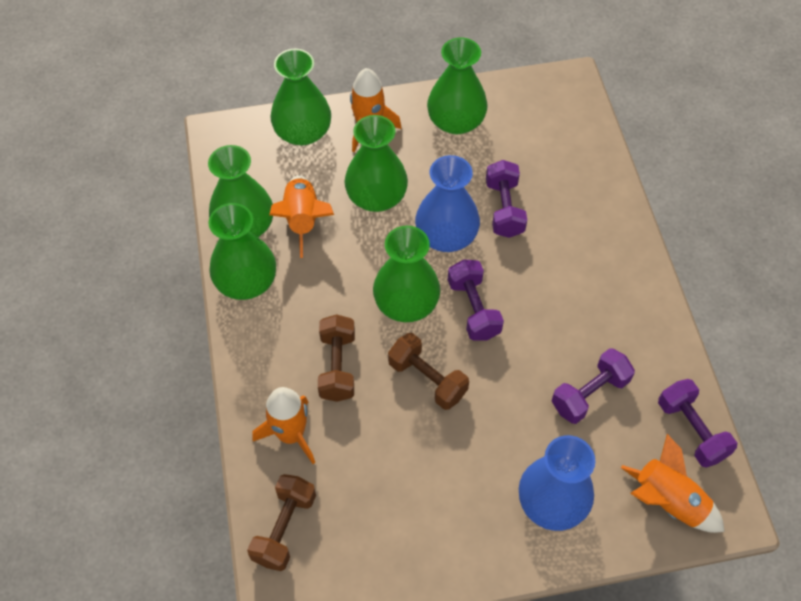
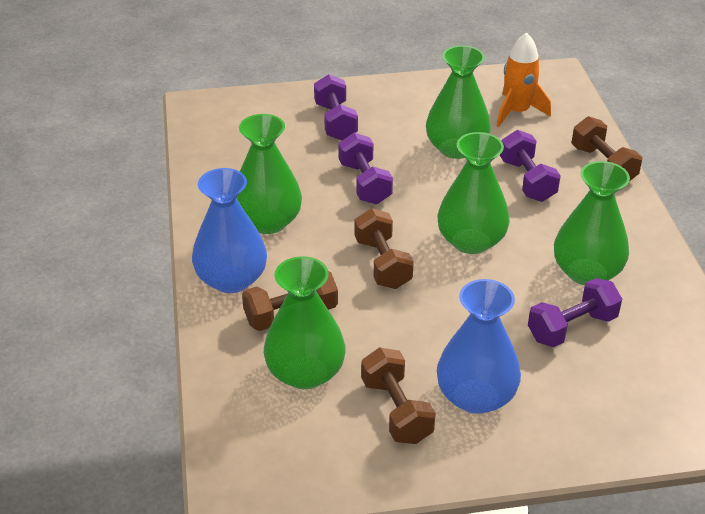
brown dumbbell: [247,474,316,571] [318,314,355,402] [388,333,469,410] = 3 -> [242,271,338,331] [355,208,414,289] [361,347,436,444] [571,116,642,181] = 4
green vase: [208,145,273,237] [208,203,276,300] [271,49,331,146] [345,115,408,212] [373,226,440,322] [427,37,488,135] = 6 -> [236,114,302,234] [264,256,346,389] [426,45,491,159] [437,132,510,254] [554,161,630,285] = 5
orange rocket: [252,387,315,464] [269,175,334,258] [350,68,402,152] [621,434,725,533] = 4 -> [497,32,551,127] = 1

